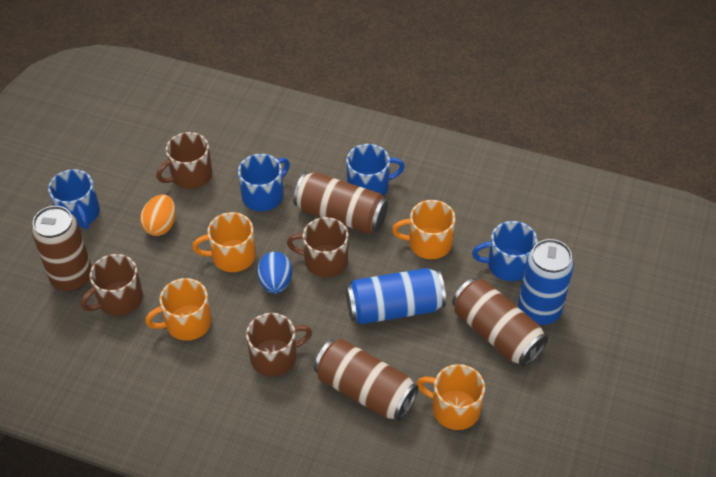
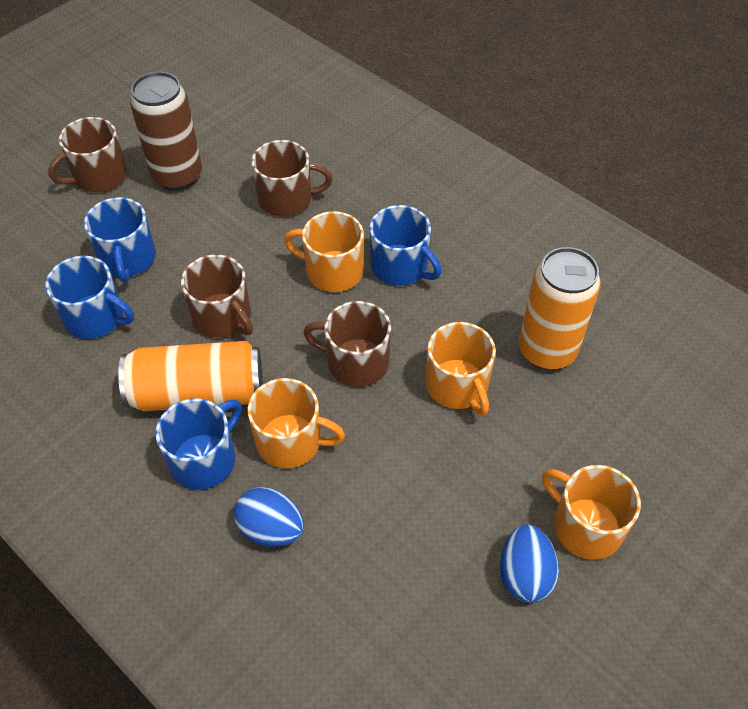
blue can: [346,268,446,324] [518,239,574,325] = 2 -> none = 0
blue egg: [257,251,292,294] = 1 -> [234,487,304,547] [500,524,559,603] = 2
brown can: [32,206,92,292] [293,172,388,234] [314,339,418,421] [452,278,548,367] = 4 -> [130,72,202,190] = 1
orange can: none = 0 -> [118,341,263,411] [519,247,601,370] = 2
orange egg: [140,194,176,236] = 1 -> none = 0

